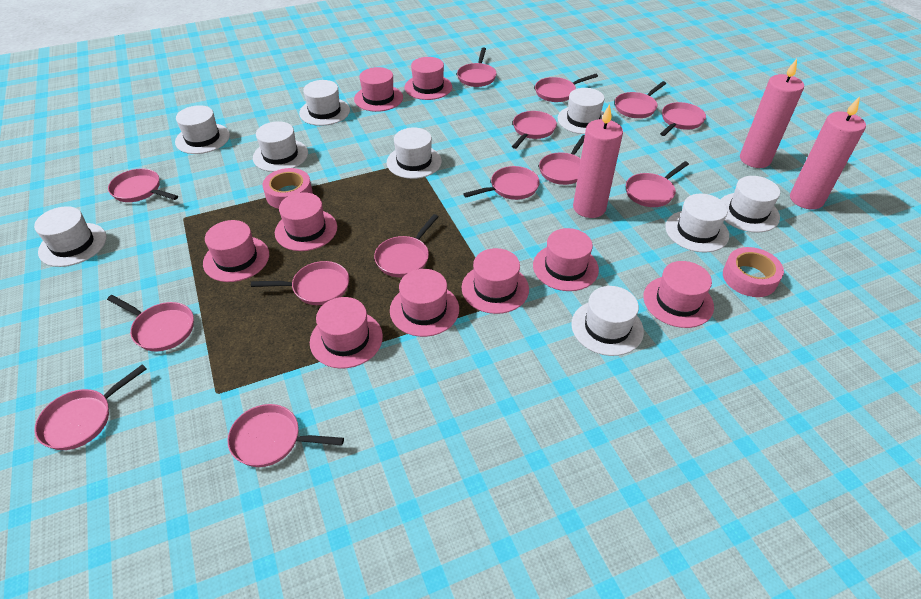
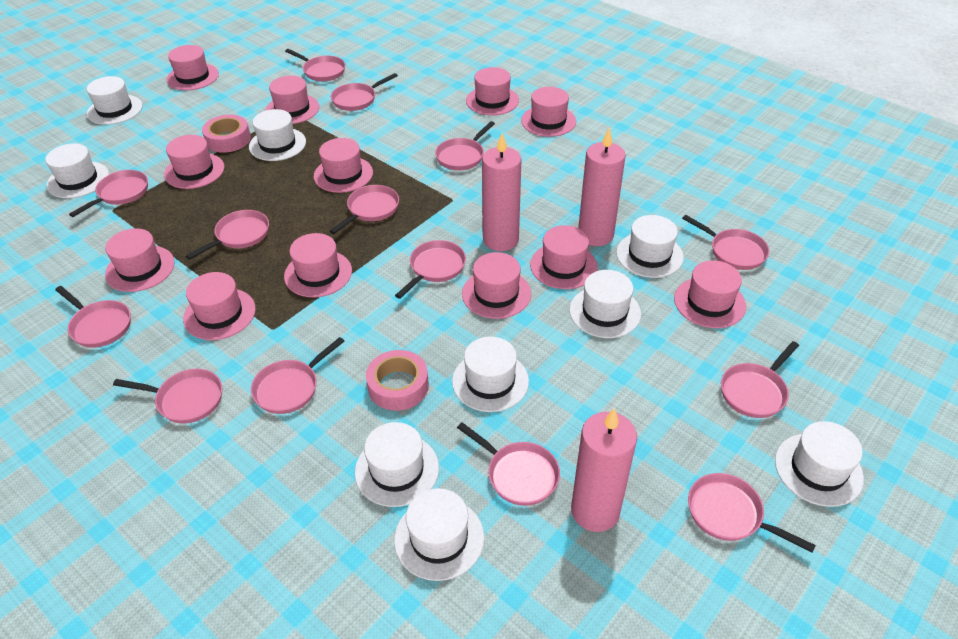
pink hat: [203,220,269,282] [275,192,337,251] [310,297,383,369] [354,67,403,112] [390,269,459,337] [404,57,452,100] [462,248,529,314] [533,228,599,291] [643,261,714,328] = 9 -> [105,228,175,292] [164,135,224,189] [167,45,219,91] [183,272,256,340] [265,76,319,124] [284,233,352,297] [314,138,373,193] [462,252,531,319] [466,67,519,115] [521,87,576,137] [530,225,598,289] [674,260,746,328] = 12

